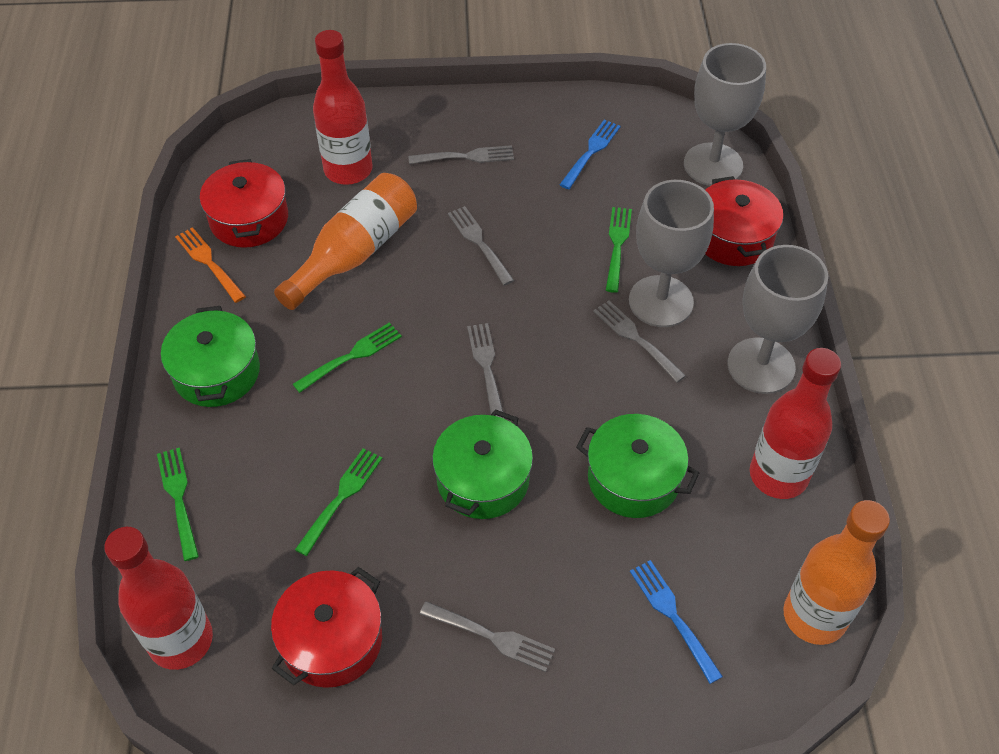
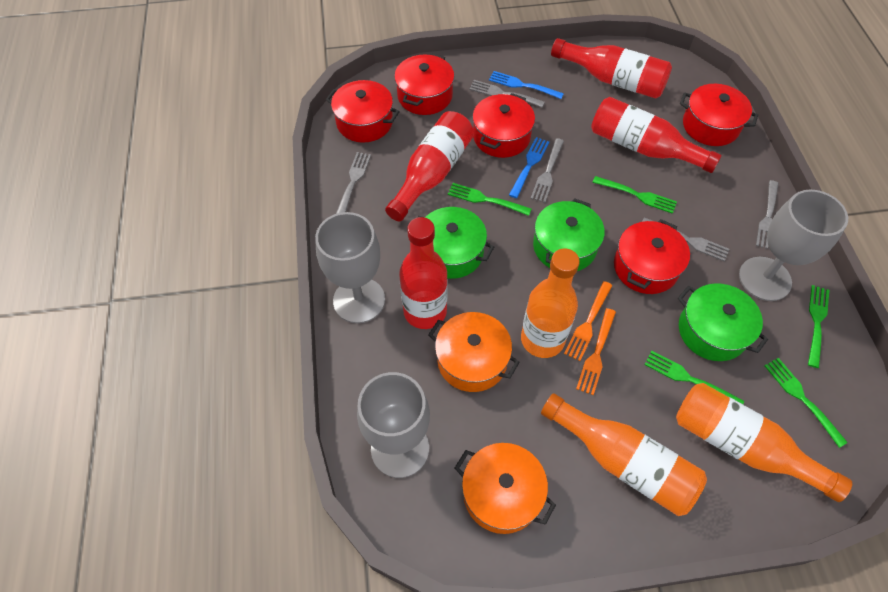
green fork: [157,447,199,561] [293,322,402,393] [295,448,382,556] [606,207,632,293] = 4 -> [448,183,531,216] [592,176,677,214] [644,351,744,404] [765,358,848,448] [808,285,829,368] = 5
orange bottle: [274,173,417,310] [783,500,890,645] = 2 -> [521,249,580,358] [541,393,707,516] [676,383,852,502] = 3
orange fork: [175,227,246,303] = 1 -> [564,281,613,361] [576,308,616,395] = 2
orange pot: none = 0 -> [428,312,520,392] [455,443,556,534] = 2
red bottle: [104,527,213,670] [313,30,373,185] [750,348,841,499] = 3 -> [385,111,474,221] [399,217,448,329] [551,38,672,99] [591,97,722,173] = 4
red pot: [200,159,288,248] [271,567,382,688] [705,176,783,266] = 3 -> [326,80,400,143] [394,53,454,115] [472,93,535,158] [614,219,690,294] [680,84,758,146] = 5

